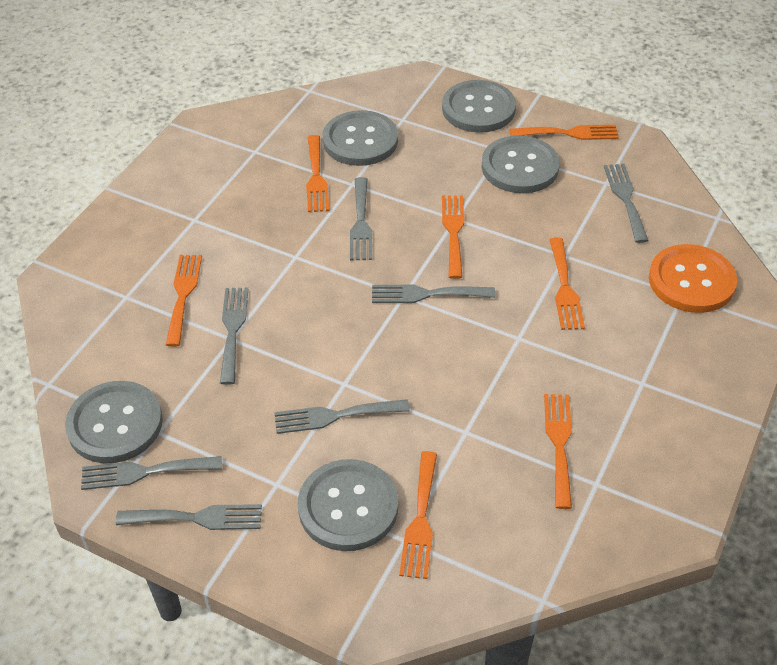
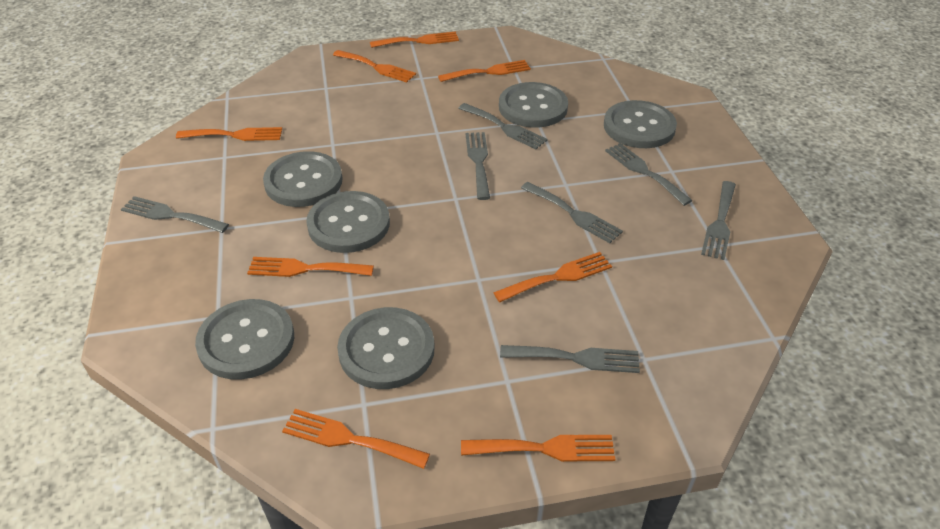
grey button: [65,381,163,463] [298,459,398,551] [323,110,398,166] [442,80,516,133] [481,135,560,193] = 5 -> [195,299,294,380] [263,151,343,207] [306,191,390,253] [337,307,435,389] [499,82,568,128] [604,100,677,148] = 6
orange button: [649,244,737,313] = 1 -> none = 0
orange fork: [166,255,202,347] [306,135,329,212] [399,451,437,579] [442,196,464,279] [510,125,619,140] [544,394,572,509] [549,237,585,330] = 7 -> [176,127,282,141] [247,257,374,277] [282,409,430,469] [333,50,416,83] [370,32,459,48] [438,60,531,82] [461,435,615,462] [493,252,612,302] = 8

